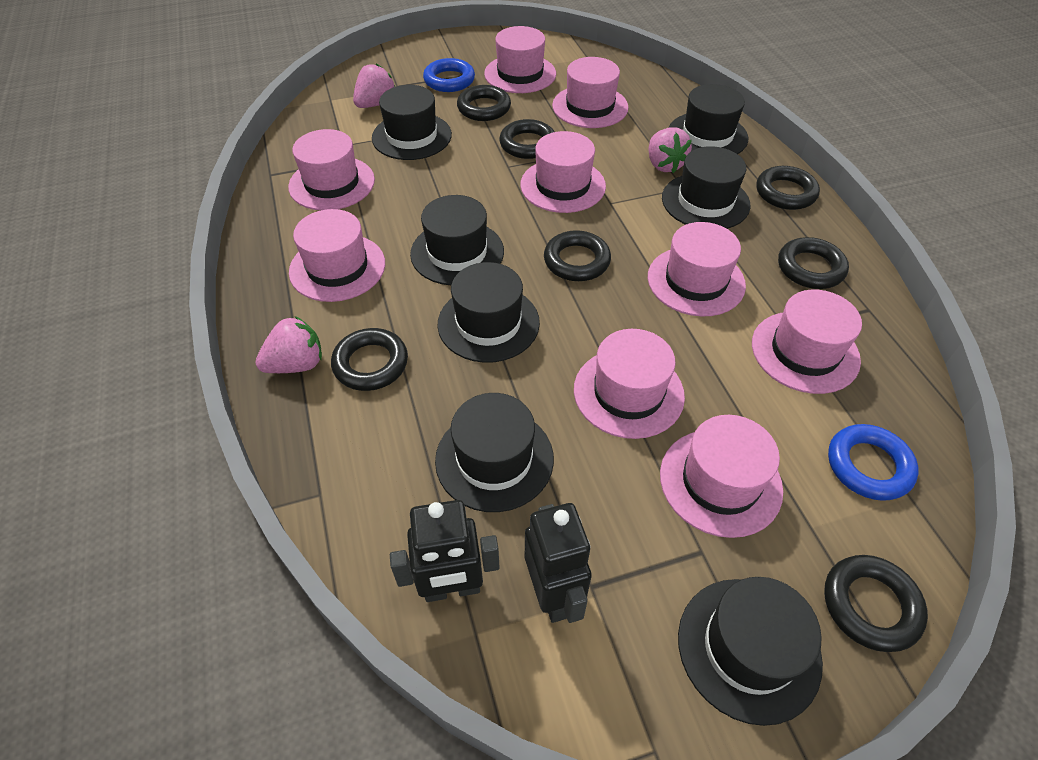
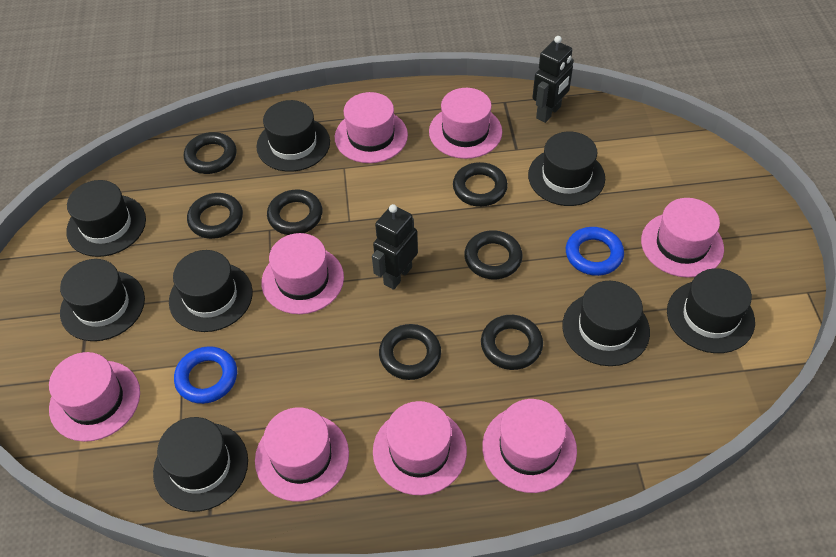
black hat: [372,85,452,160] [410,195,504,285] [435,393,554,512] [438,262,540,363] [662,146,751,229] [669,84,748,154] [678,577,823,726] = 7 -> [60,259,145,341] [66,180,146,257] [153,417,248,512] [169,250,253,332] [256,100,330,172] [528,132,605,206] [562,281,650,366] [667,268,755,353] = 8
pink hat: [288,129,375,211] [289,209,385,302] [484,26,556,93] [520,131,606,213] [552,57,628,128] [574,329,685,439] [648,222,746,317] [660,415,783,538] [752,289,862,394] = 9 -> [49,352,140,442] [255,407,349,502] [262,233,344,314] [335,92,408,163] [373,401,467,495] [429,88,502,159] [482,399,577,493] [641,198,724,278] = 8
pink strawberry: [255,316,322,373] [353,64,395,108] [649,127,692,173] = 3 -> none = 0

